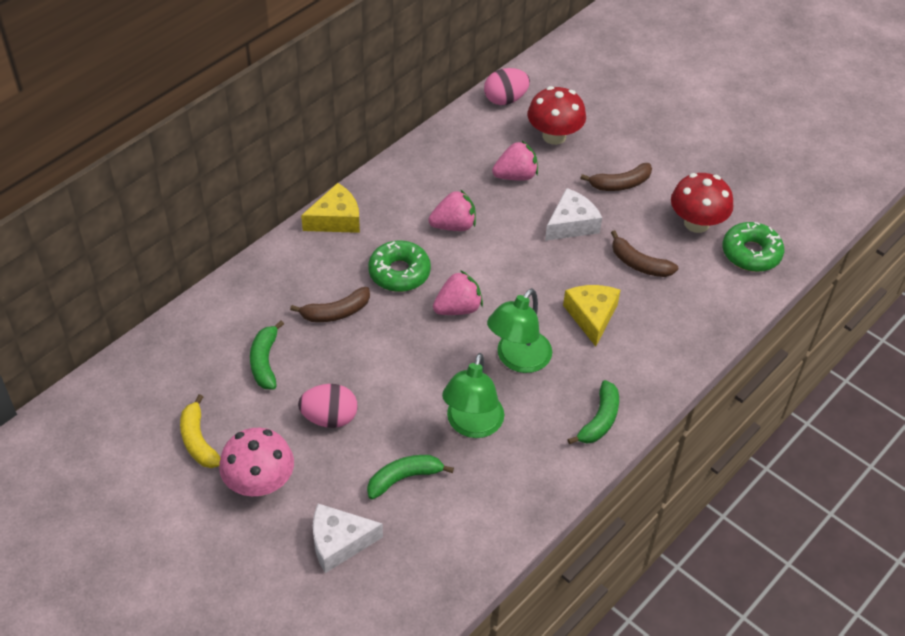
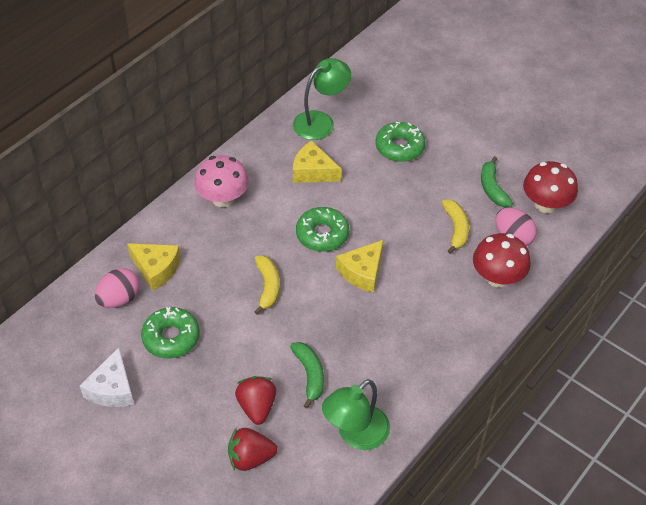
brown banana: [290,287,370,322] [580,163,652,191] [611,230,678,277] = 3 -> none = 0
green banana: [250,320,284,389] [367,455,454,500] [567,380,619,444] = 3 -> [290,342,324,408] [481,156,513,207] = 2
green donut: [368,240,431,292] [722,222,784,272] = 2 -> [141,307,200,359] [296,207,349,252] [376,122,425,162] = 3
pink strawberry: [428,189,476,231] [433,270,483,315] [492,141,538,181] = 3 -> none = 0
red strawberry: none = 0 -> [228,427,278,471] [235,376,276,425] = 2
white cheese: [313,504,383,573] [545,188,602,241] = 2 -> [80,347,134,407] = 1
yellow banana: [180,394,221,468] = 1 -> [254,256,280,315] [442,200,469,254] = 2
yellow cheese: [301,183,360,233] [563,285,621,346] = 2 -> [127,243,181,291] [293,141,341,183] [336,240,383,293] = 3

